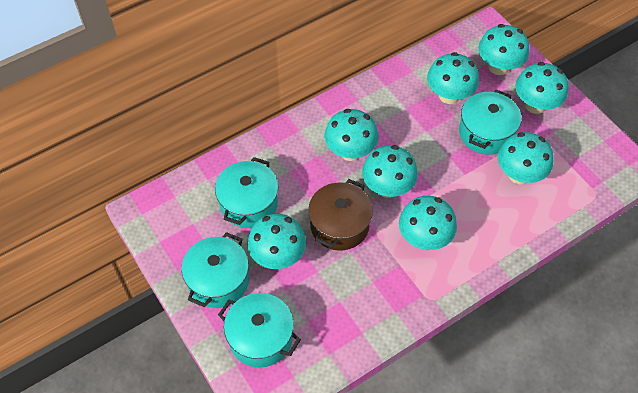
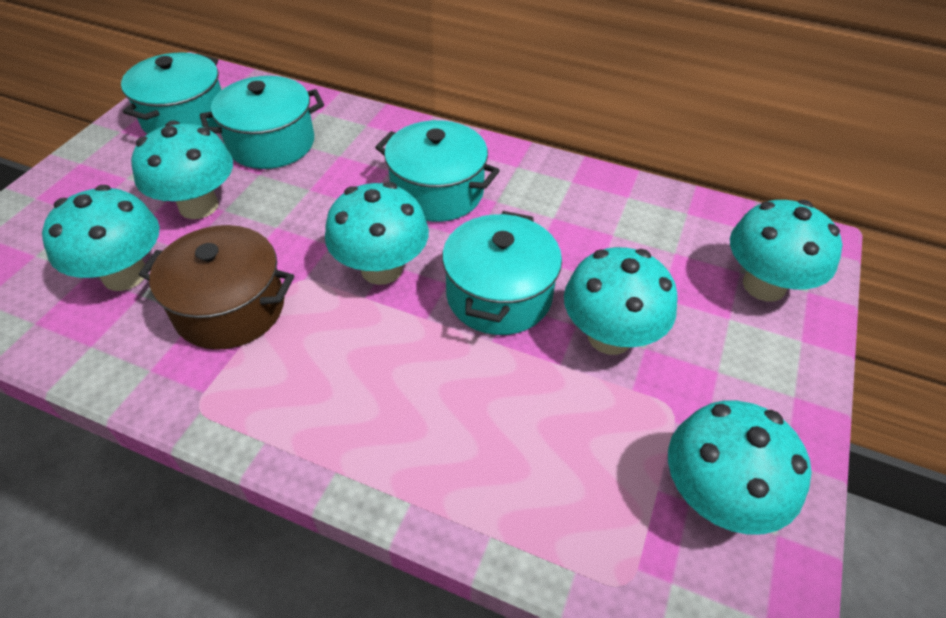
turquoise mushroom: [247,214,306,269] [325,109,379,161] [362,145,418,198] [399,196,457,250] [427,52,479,104] [478,24,529,75] [498,132,554,185] [515,62,569,114] = 8 -> [42,185,160,291] [131,121,233,219] [325,182,429,285] [564,247,678,355] [668,400,812,535] [730,200,842,302] = 6

